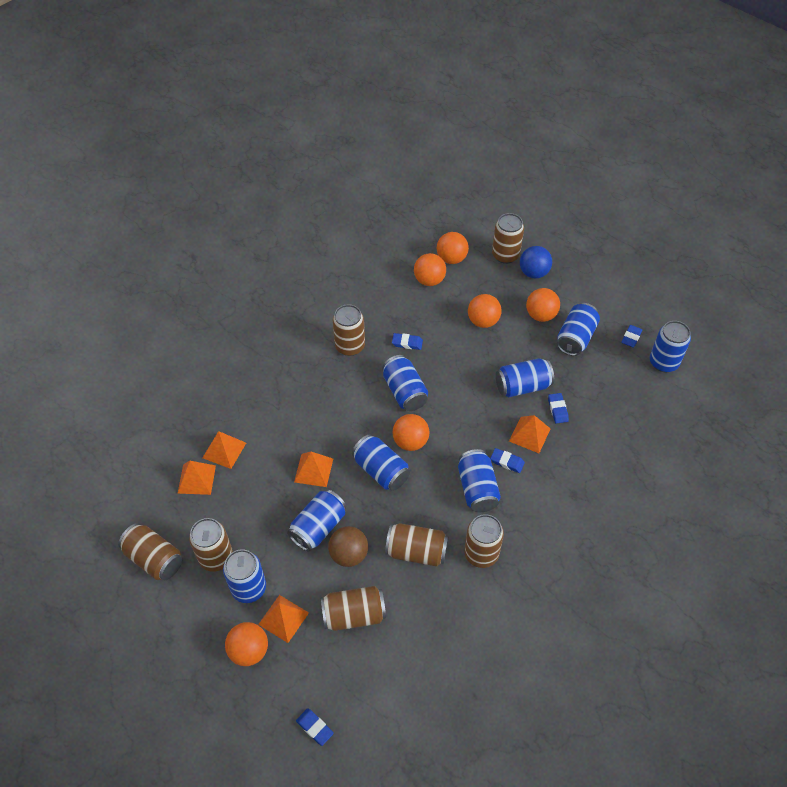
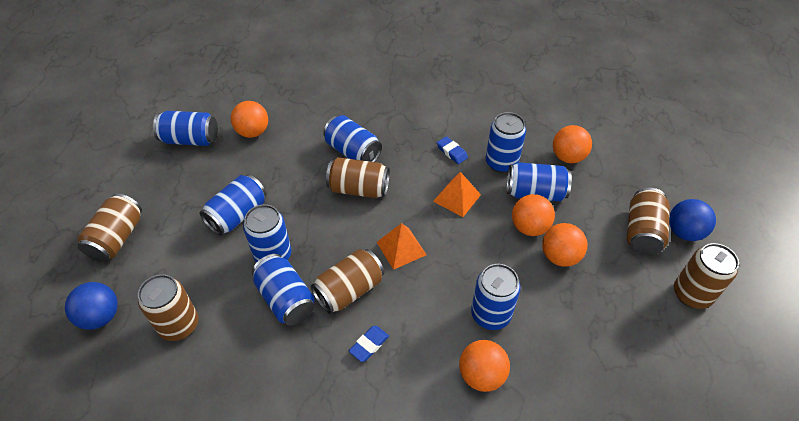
blue ball: [520,246,552,279] = 1 -> [65,282,118,330] [669,199,716,241] = 2
blue eraser: [296,708,334,746] [392,333,423,350] [490,448,525,473] [548,393,569,424] [621,325,642,347] = 5 -> [349,326,389,362] [437,136,468,164] = 2
brown ball: [328,526,368,567] = 1 -> none = 0
brown can: [118,523,182,580] [189,518,233,572] [321,586,386,631] [332,304,365,356] [385,523,449,566] [464,514,504,568] [492,213,524,264] = 7 -> [78,194,142,262] [138,274,198,341] [311,249,384,314] [326,157,390,198] [627,188,670,255] [674,243,739,309] = 6
orange ball: [225,622,268,666] [393,414,429,451] [414,253,446,286] [437,232,469,264] [468,294,502,328] [526,288,560,322] = 6 -> [231,101,268,138] [459,340,510,392] [512,194,555,236] [542,223,587,267] [553,125,592,163] = 5
orange pyramid: [177,461,216,495] [203,431,246,469] [258,595,309,643] [294,452,333,487] [509,415,551,453] = 5 -> [377,223,426,270] [433,172,481,217] = 2

